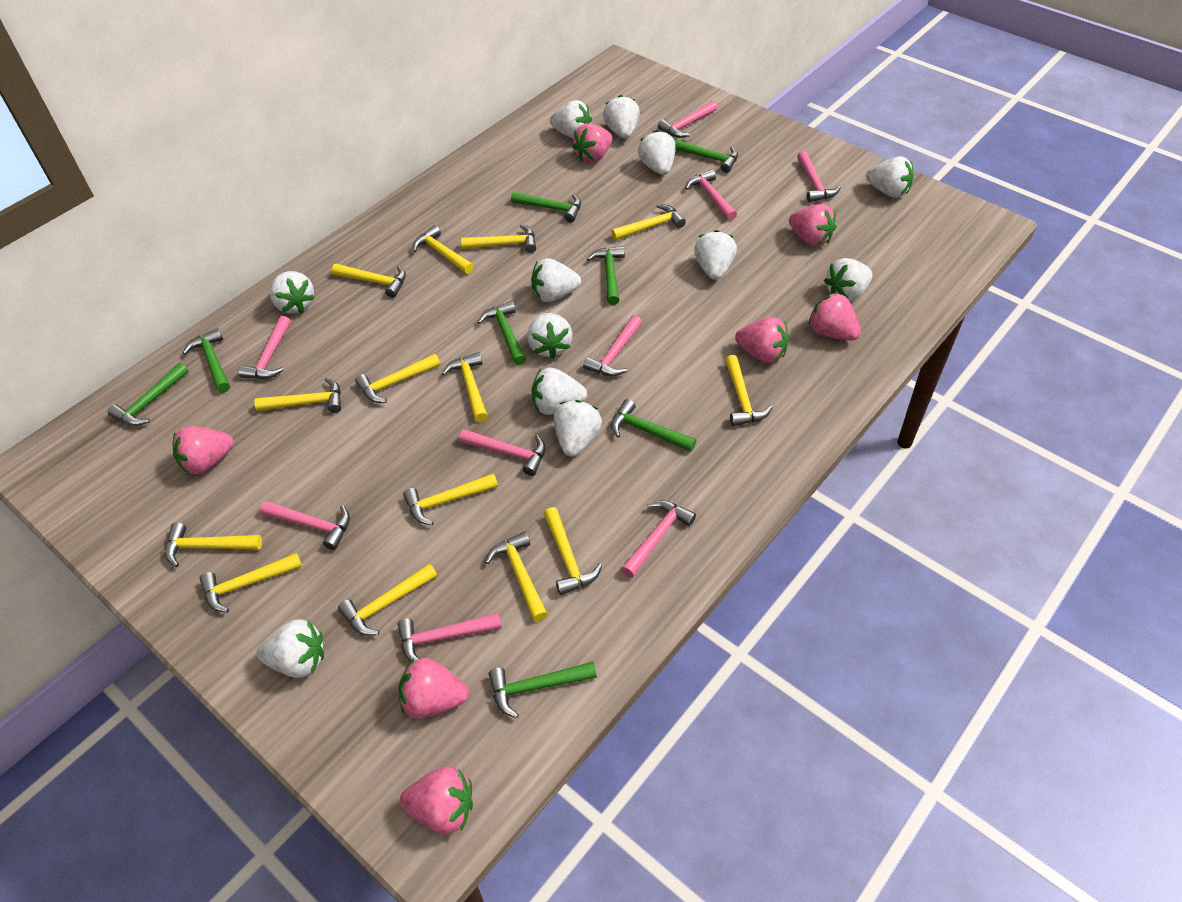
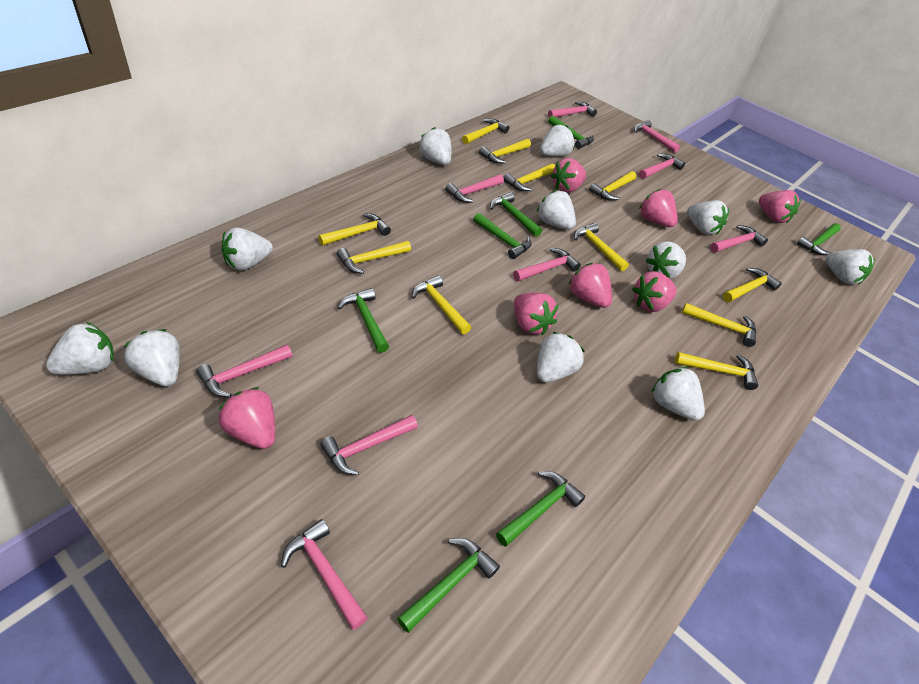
green hammer: [108,363,189,426] [183,328,230,393] [478,301,526,365] [489,662,597,718] [511,192,581,222] [587,246,625,305] [611,399,696,452] [674,139,738,173] = 8 -> [338,288,389,353] [397,538,500,633] [473,213,531,259] [490,192,542,237] [496,471,585,547] [548,116,594,149] [797,223,841,256] = 7
white strawberry: [256,620,324,678] [270,271,315,314] [527,313,573,359] [531,258,581,302] [532,367,587,415] [550,100,592,138] [554,400,602,457] [603,95,640,139] [638,130,676,175] [694,230,737,280] [824,258,872,302] [866,156,914,198] = 12 -> [46,322,114,375] [123,329,180,387] [221,227,273,271] [418,127,451,165] [537,190,576,230] [537,332,585,383] [540,125,575,157] [645,241,686,279] [652,367,705,421] [687,200,729,235] [826,249,875,285] = 11
yellow hammer: [165,523,262,567] [200,553,302,613] [254,378,341,413] [332,264,406,298] [338,564,437,636] [355,354,440,403] [403,473,498,525] [412,225,474,274] [442,352,488,422] [461,224,536,253] [485,532,548,622] [544,507,602,595] [611,204,686,240] [725,355,773,426] = 14 -> [318,213,391,246] [337,241,411,274] [412,275,471,334] [462,118,510,144] [479,139,531,164] [503,163,555,191] [574,223,629,271] [589,171,636,201] [675,352,758,390] [682,303,756,347] [723,268,782,302] = 11

